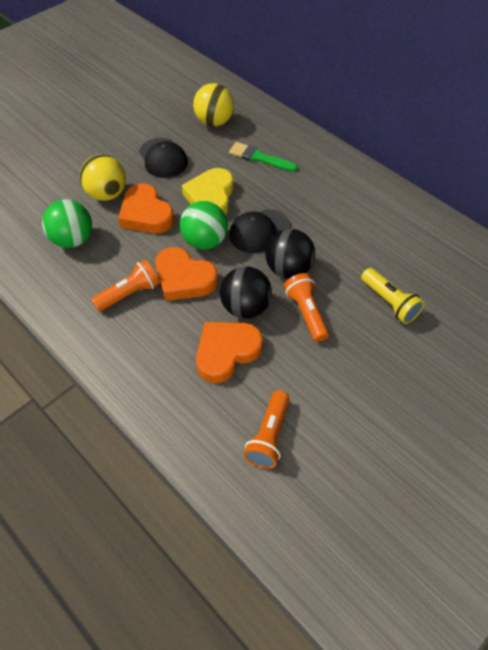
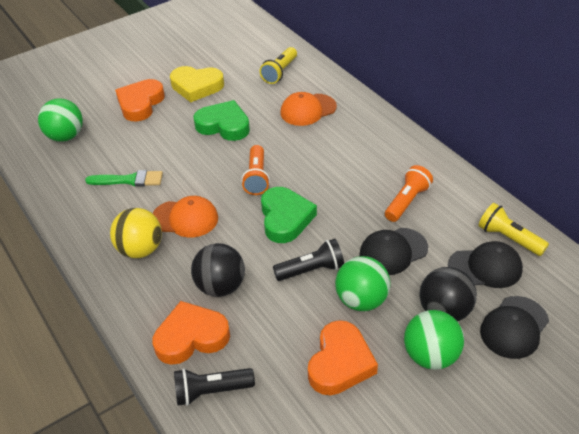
black cap: [139,138,188,178] [229,209,291,253] = 2 -> [359,228,428,275] [448,241,523,288] [480,296,549,359] = 3
black flashlight: none = 0 -> [174,368,255,406] [273,239,344,281] = 2
green ball: [42,199,92,248] [180,201,228,250] = 2 -> [38,98,83,142] [335,256,390,311] [404,310,464,370] = 3
green heart: none = 0 -> [193,100,250,141] [261,187,317,243] = 2
orange cap: none = 0 -> [152,196,218,238] [280,92,337,126] = 2
orange flashlight: [91,260,160,312] [243,390,290,469] [284,273,329,342] = 3 -> [241,145,270,195] [385,165,433,222] = 2
yellow ball: [80,154,126,201] [193,83,234,127] = 2 -> [110,208,162,258] = 1
yellow flashlight: [361,268,425,324] = 1 -> [259,47,297,84] [478,203,549,256] = 2

